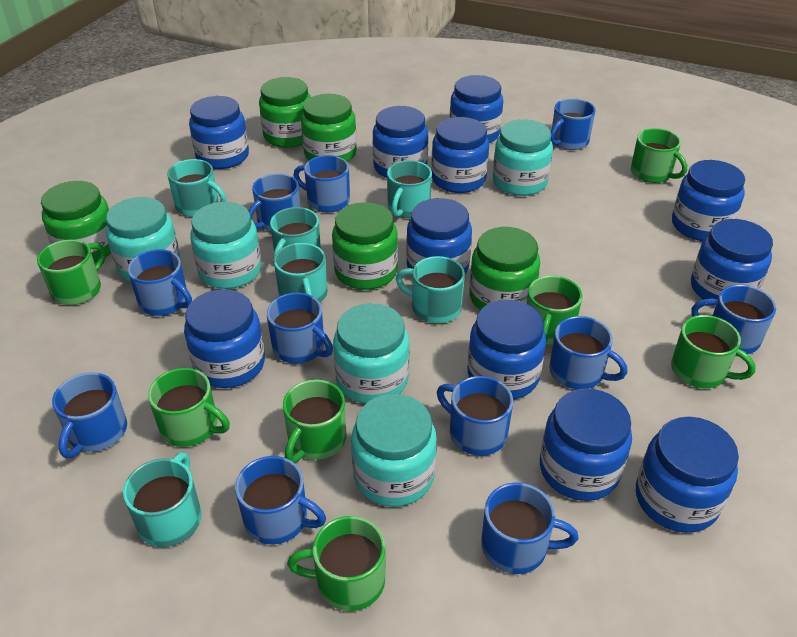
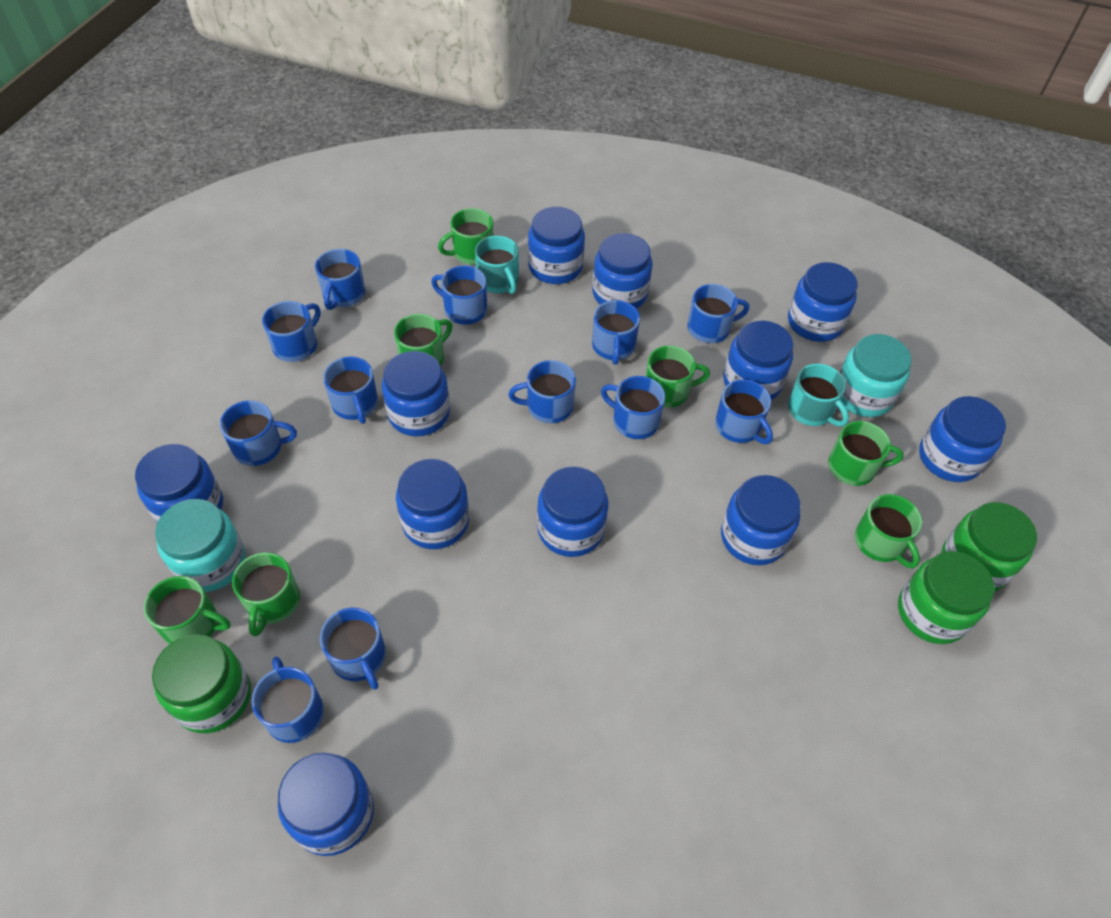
blue mug: [52,372,127,458] [128,249,192,316] [235,456,326,544] [248,173,301,232] [267,293,333,364] [294,155,350,212] [437,376,513,456] [481,483,578,574] [549,316,628,389] [551,98,596,150] [691,285,776,354] = 11 -> [220,400,297,466] [252,657,324,743] [262,301,321,362] [315,249,365,310] [320,608,386,690] [323,357,378,424] [431,266,487,325] [508,360,576,423] [592,300,640,365] [601,376,665,439] [687,284,749,343] [715,380,773,444] = 12
green jar: [41,181,111,263] [259,77,311,148] [301,94,357,162] [332,202,398,290] [469,227,540,310] = 5 -> [152,635,251,733] [898,551,995,644] [941,502,1037,591] = 3
turquoise jar: [106,197,181,282] [190,202,261,289] [333,303,410,404] [351,394,437,507] [493,119,553,196] = 5 -> [155,499,245,592] [839,334,912,417] = 2
turquoise mug: [123,452,202,547] [167,159,226,217] [270,207,321,263] [274,243,327,303] [387,160,432,218] [396,256,465,323] = 6 -> [475,236,519,294] [788,364,849,426] = 2

